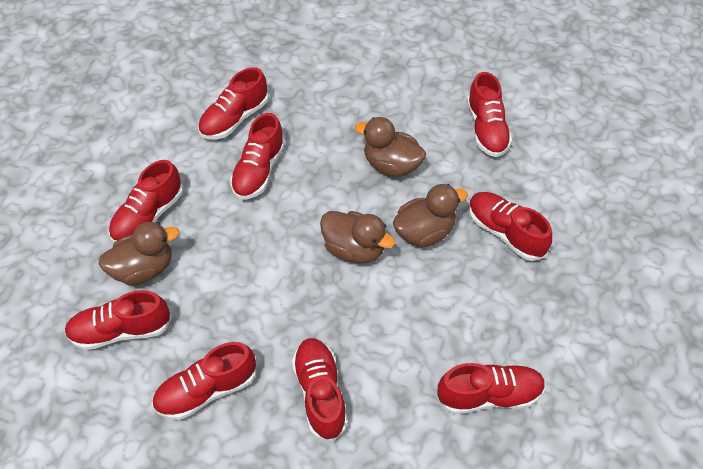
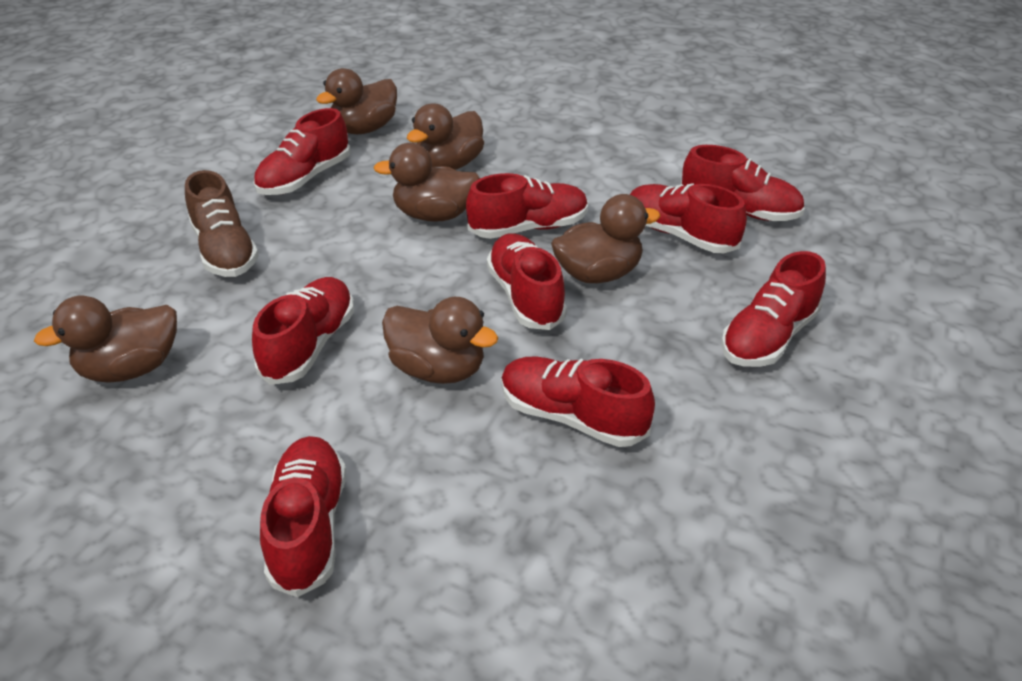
brown duck: [99,222,179,286] [320,211,395,264] [355,117,426,177] [393,184,468,247] = 4 -> [34,296,177,383] [316,68,397,134] [373,143,480,222] [382,297,498,384] [407,103,484,170] [551,194,661,283] = 6
brown shoe: none = 0 -> [185,170,259,277] = 1

